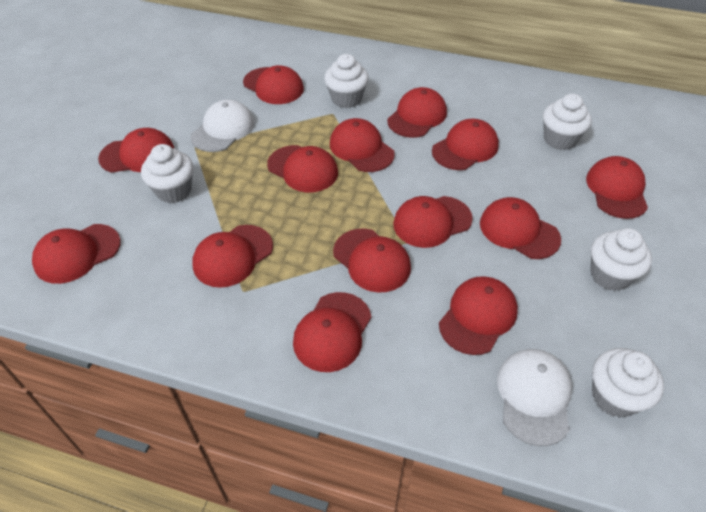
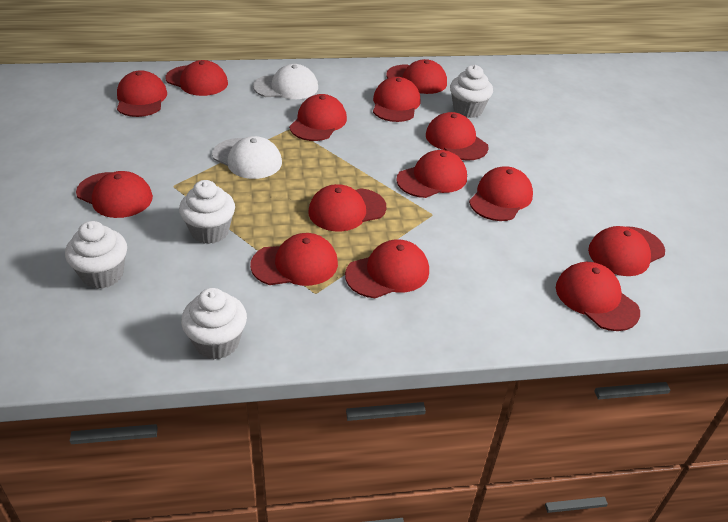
white cupcake: [141,144,194,203] [324,54,369,108] [543,94,592,150] [590,228,652,291] [592,348,664,418] = 5 -> [65,221,127,289] [179,180,235,244] [181,288,247,359] [450,65,493,118] = 4

